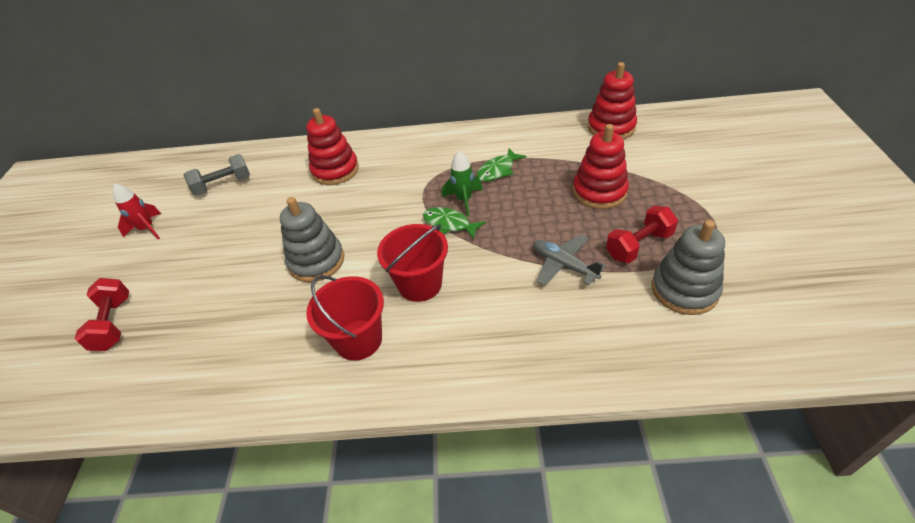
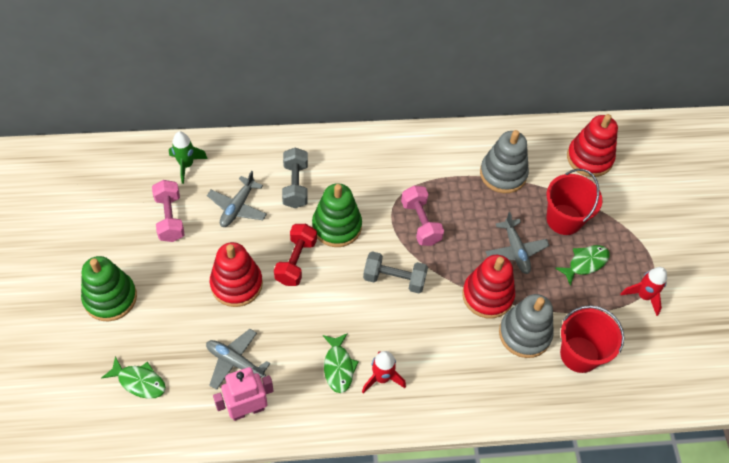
green fish: [423,207,486,239] [477,148,527,182] = 2 -> [101,356,166,399] [323,333,359,393] [555,245,610,286] = 3
green stacking toy: none = 0 -> [81,256,137,322] [312,183,362,247] = 2
grey dumbbell: [183,154,250,196] = 1 -> [282,147,308,208] [363,251,428,293] = 2
grey plane: [534,235,606,286] = 1 -> [206,329,270,390] [207,171,267,227] [486,212,550,274] = 3
pink dumbbell: none = 0 -> [152,180,185,242] [401,185,444,246] = 2
pink robot: none = 0 -> [213,367,273,421] = 1
red dumbbell: [75,278,129,351] [606,206,678,263] = 2 -> [274,224,317,286] = 1
red rocket: [112,183,161,240] = 1 -> [362,351,406,393] [620,267,667,316] = 2

